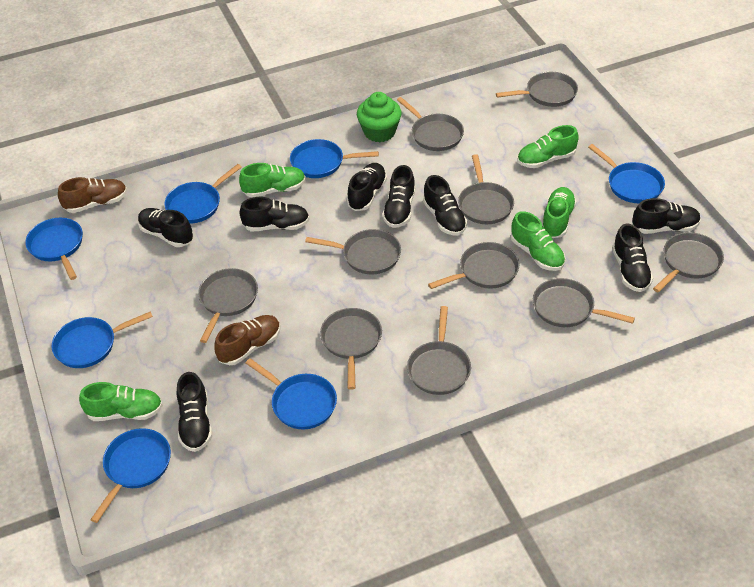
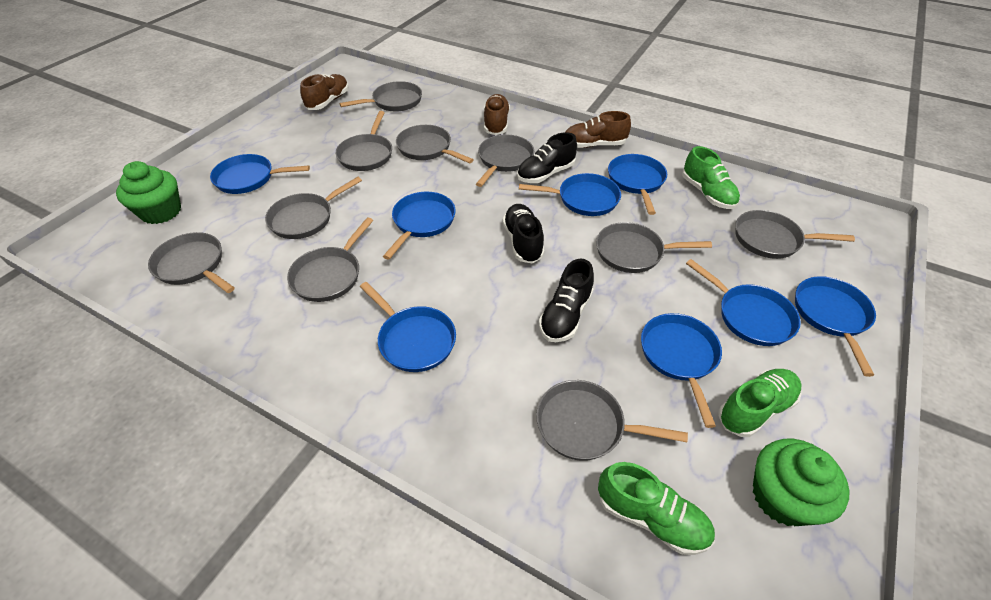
black shoe: [138,208,193,247] [177,372,212,452] [240,197,310,231] [347,163,387,211] [382,165,415,228] [423,175,467,235] [612,224,653,292] [633,198,701,234] = 8 -> [503,204,544,264] [517,132,577,183] [539,258,594,342] = 3
blue pan: [25,218,83,280] [52,311,153,368] [90,428,171,523] [164,164,242,224] [246,358,337,429] [290,139,379,178] [588,144,665,203] = 7 -> [210,154,310,194] [360,282,456,372] [383,192,456,260] [519,173,621,216] [608,154,667,215] [641,313,722,428] [686,259,801,346] [795,276,876,377] = 8
brown shoe: [58,177,127,213] [214,315,281,365] = 2 -> [300,74,349,110] [484,94,510,135] [565,111,631,148] = 3
green cupcake: [357,92,402,142] = 1 -> [116,161,181,224] [753,439,849,526] = 2
green shoe: [79,382,163,421] [239,163,306,198] [511,211,565,271] [517,125,579,168] [542,187,576,238] = 5 -> [598,462,715,555] [682,146,740,209] [718,369,801,437] = 3

